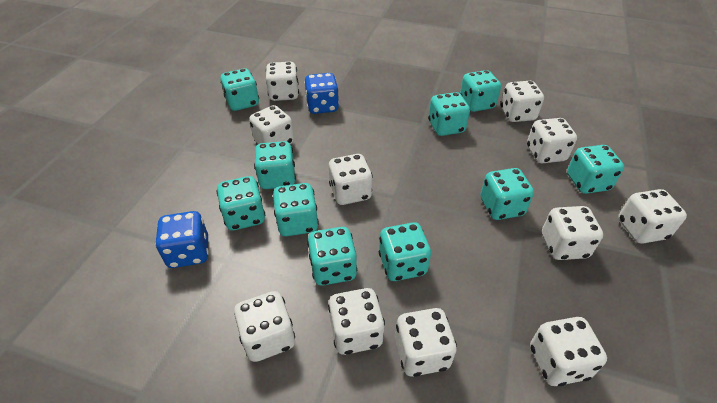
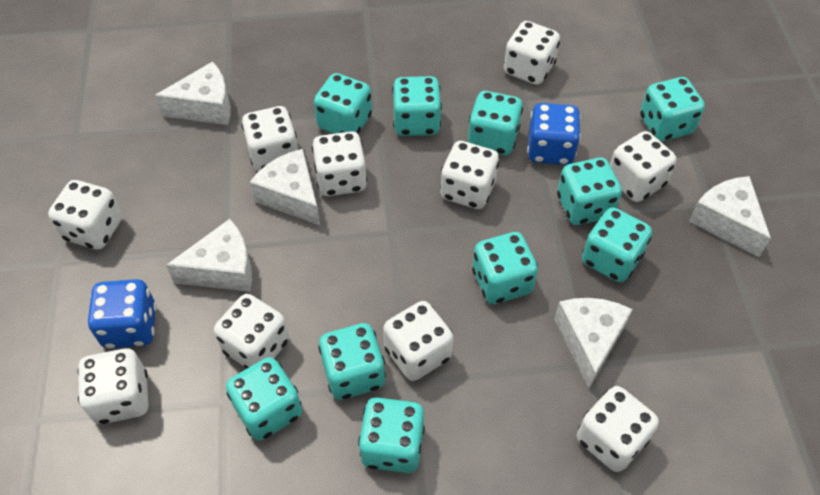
white cheese: none = 0 -> [155,61,231,125] [166,219,252,292] [250,149,320,225] [554,298,633,389] [689,176,771,257] = 5
white dice: [234,291,295,362] [249,105,294,144] [266,62,299,101] [328,288,385,355] [329,154,373,205] [395,308,457,377] [501,81,544,122] [527,118,577,163] [530,317,607,386] [542,206,603,260] [618,189,687,244] = 11 -> [48,180,122,249] [77,348,149,424] [214,294,289,369] [241,106,299,171] [312,131,367,196] [383,301,453,381] [440,141,499,209] [504,21,560,85] [577,386,659,472] [610,131,676,202] = 10

